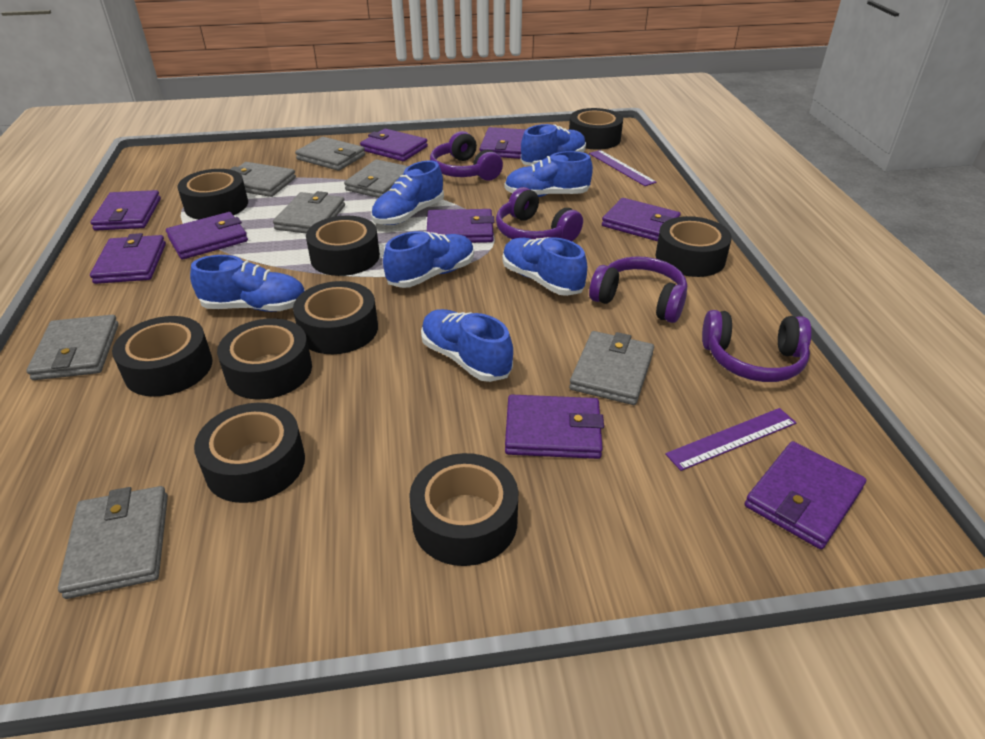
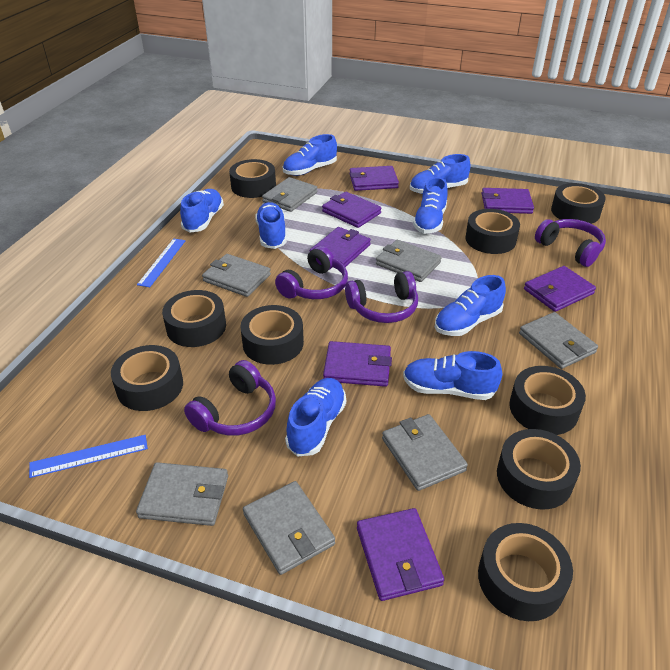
blue ruler: none = 0 -> [29,435,148,478] [137,238,186,287] = 2
blue shoe: [190,255,305,312] [371,160,444,225] [383,231,474,288] [421,309,513,382] [502,237,587,296] [504,151,593,197] [521,124,586,166] = 7 -> [180,189,224,233] [255,202,287,249] [283,134,337,176] [285,378,346,457] [403,351,502,400] [410,154,471,194] [413,177,448,234] [435,275,506,336] = 8
purple ruler: [589,150,657,186] [665,408,796,471] = 2 -> none = 0
purple wallet: [90,190,161,231] [90,233,166,284] [166,212,248,259] [360,129,428,161] [427,209,495,243] [479,127,526,159] [505,394,604,459] [602,198,681,241] [745,441,866,549] = 9 -> [310,227,371,267] [322,192,382,228] [323,341,392,387] [349,166,399,191] [357,508,444,601] [482,188,534,214] [524,266,596,312] = 7

